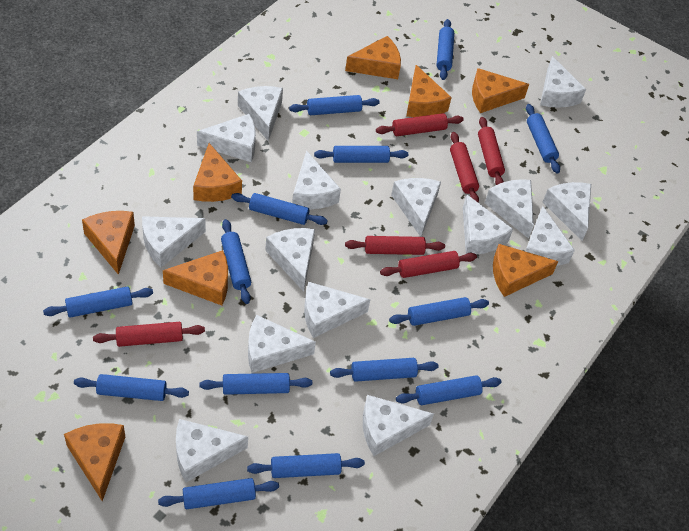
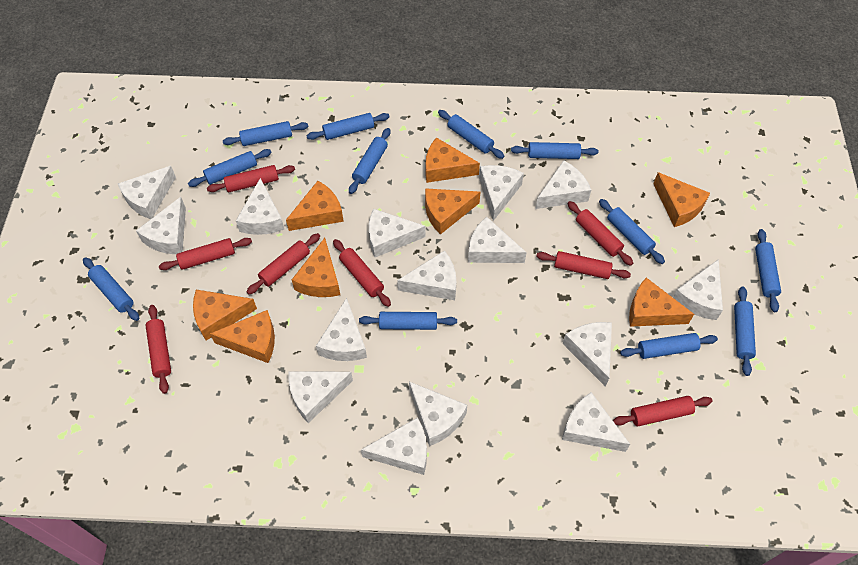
blue rolling pin: [43,287,153,318] [74,374,189,401] [158,478,279,509] [200,373,312,395] [221,219,251,304] [231,193,328,225] [247,453,365,478] [289,95,379,115] [314,146,408,163] [330,358,438,382] [389,297,489,326] [396,375,501,405] [437,19,454,80] [526,104,560,174] = 14 -> [83,257,139,321] [188,149,272,187] [223,121,309,146] [307,113,390,140] [349,128,391,194] [359,312,457,330] [438,110,504,159] [511,142,598,159] [599,199,665,264] [620,333,718,359] [734,286,756,376] [755,229,781,312] = 12
red rolling pin: [93,322,205,347] [345,236,445,255] [376,113,464,136] [380,251,477,278] [450,132,479,203] [478,117,505,185] = 6 -> [145,305,171,394] [159,238,252,270] [207,165,295,192] [246,233,320,294] [333,239,391,307] [536,251,631,279] [567,201,633,266] [613,396,713,426] = 8

